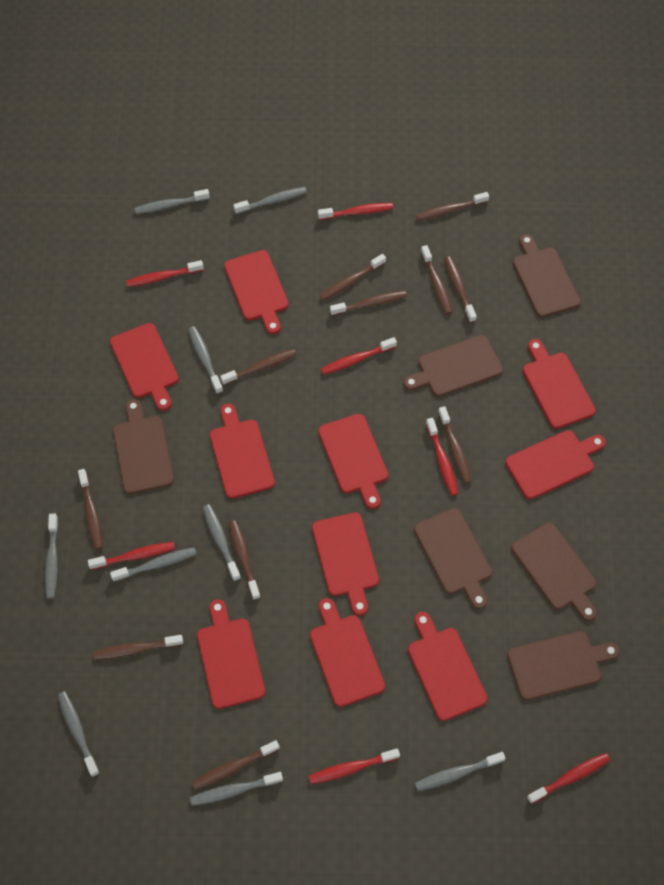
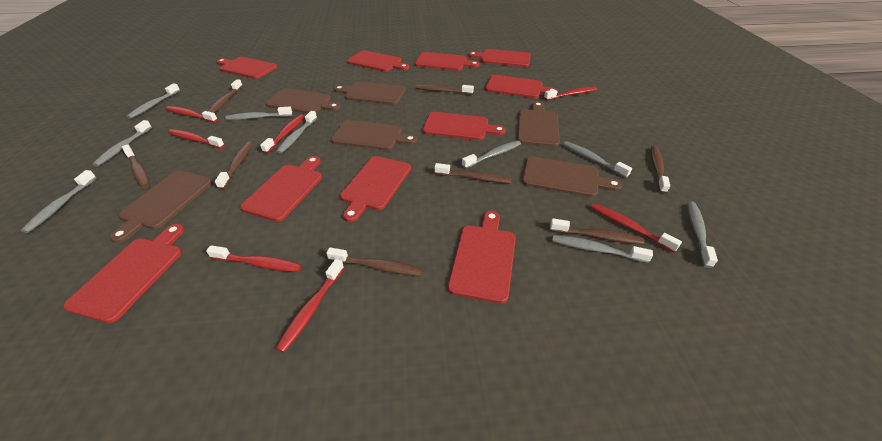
brown toothbrush: [78,469,103,550] [94,635,183,660] [192,740,280,790] [220,349,297,385] [229,520,261,600] [319,254,386,301] [330,291,407,316] [416,192,489,221] [421,245,452,314] [438,406,472,484] [444,257,477,323] = 11 -> [122,144,150,188] [208,79,243,113] [215,141,253,189] [326,247,422,276] [416,85,474,95] [434,163,512,183] [550,219,644,245] [651,146,670,194] = 8

